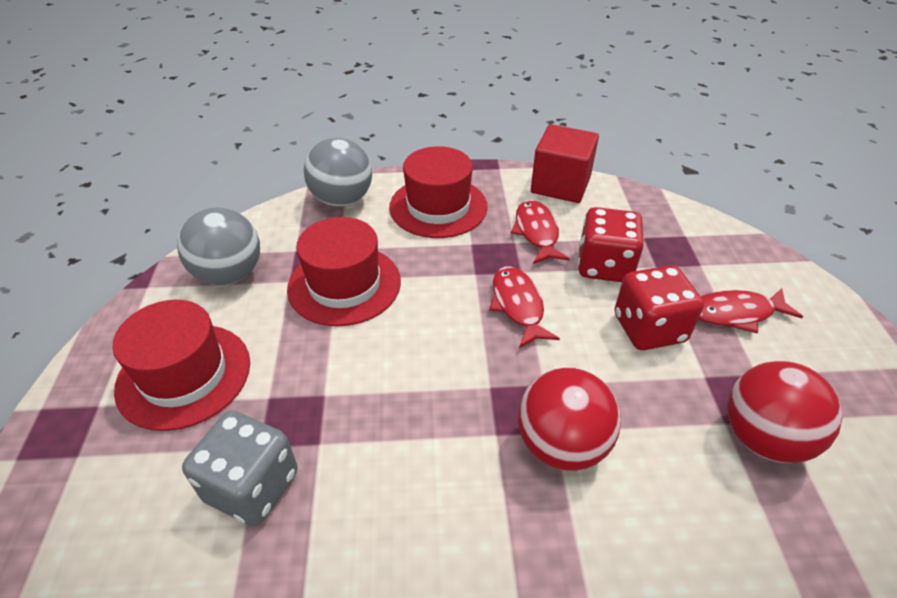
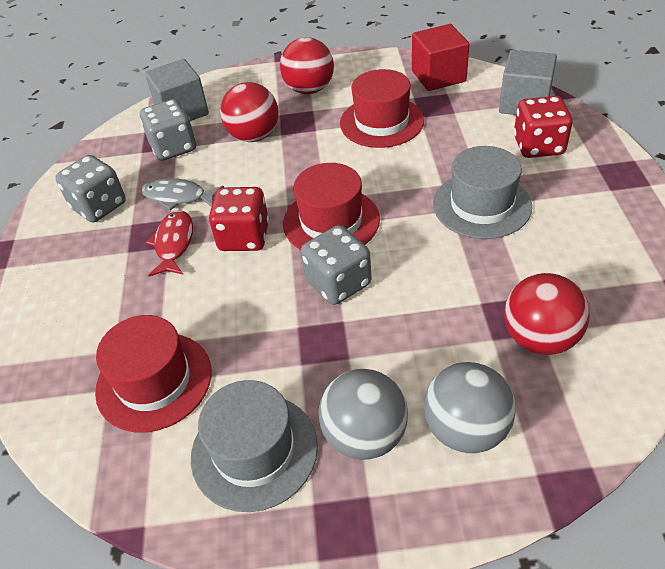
grey cube: none = 0 -> [145,59,209,121] [499,50,557,115] = 2
grey dice: [182,410,298,526] = 1 -> [55,155,126,222] [140,99,196,161] [301,225,371,305] = 3
grey fish: none = 0 -> [141,178,224,210] = 1
grey hat: none = 0 -> [191,380,318,512] [433,146,532,239] = 2
red ball: [518,367,621,471] [727,361,842,463] = 2 -> [220,82,278,142] [280,37,334,94] [504,273,590,355] = 3
red fish: [489,266,560,348] [511,200,570,264] [699,288,803,333] = 3 -> [146,210,193,277] = 1

